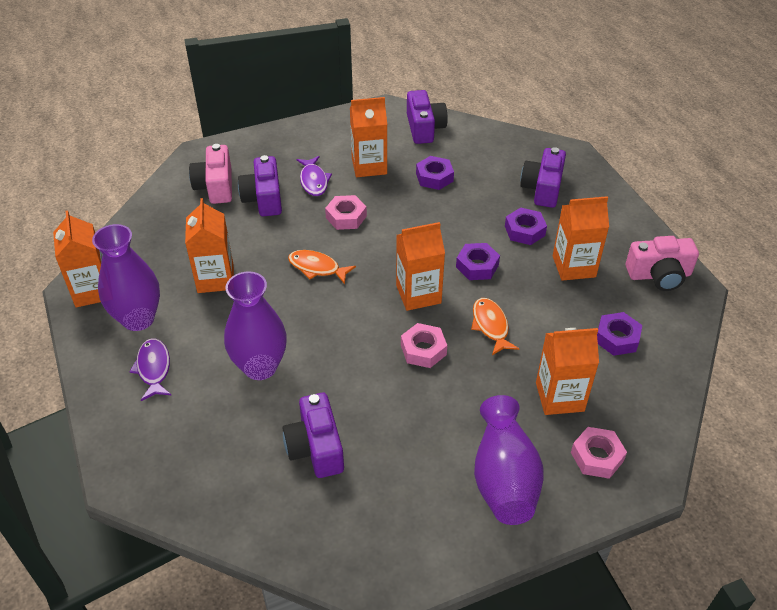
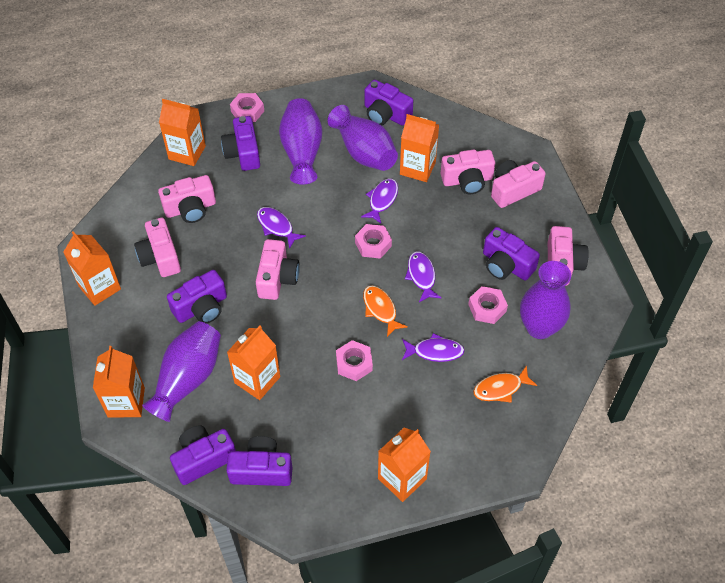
pink camera: [189,144,232,204] [626,236,699,291] = 2 -> [134,218,181,277] [158,175,216,223] [256,239,299,300] [440,150,495,194] [491,160,546,208] [548,226,589,286] = 6
pink nut: [325,195,367,230] [401,323,447,368] [571,427,627,479] = 3 -> [230,93,264,122] [336,340,373,381] [355,224,392,259] [468,286,508,324] = 4
purple camera: [238,155,282,216] [283,393,344,478] [407,90,448,144] [520,147,566,208] = 4 -> [167,270,227,324] [170,425,236,485] [221,116,260,171] [226,436,293,486] [364,80,413,126] [483,227,540,280] = 6
purple fish: [129,338,171,401] [296,156,332,196] = 2 -> [257,207,306,249] [361,178,398,224] [402,333,465,362] [405,251,441,302] = 4
purple nut: [416,156,454,190] [456,243,500,280] [505,207,547,245] [597,312,642,356] = 4 -> none = 0
purple vase: [92,224,160,331] [224,271,287,380] [474,395,544,525] = 3 -> [142,321,221,422] [279,98,322,185] [328,105,398,171] [520,261,571,339] = 4

